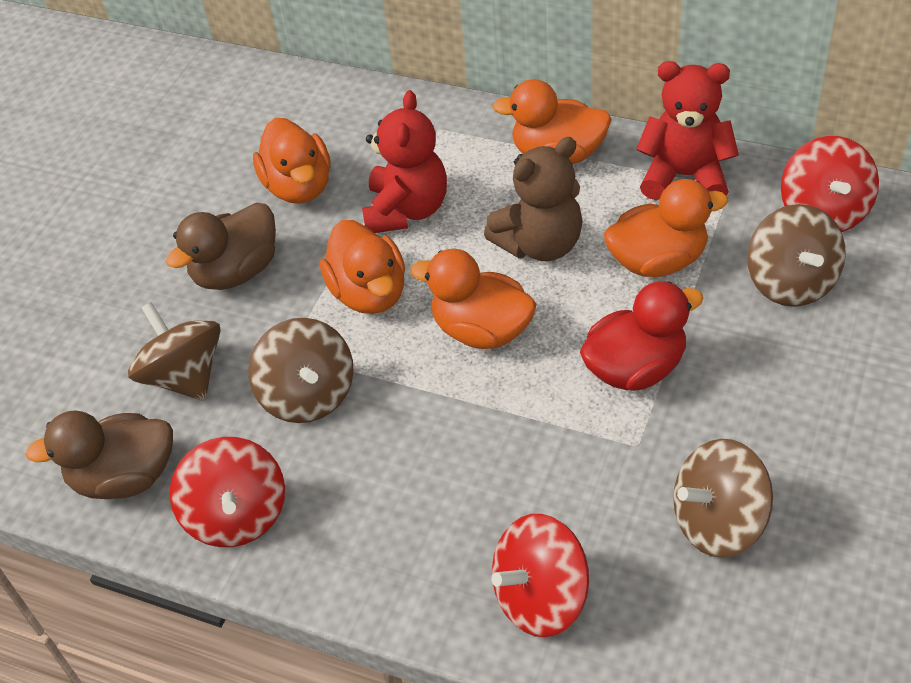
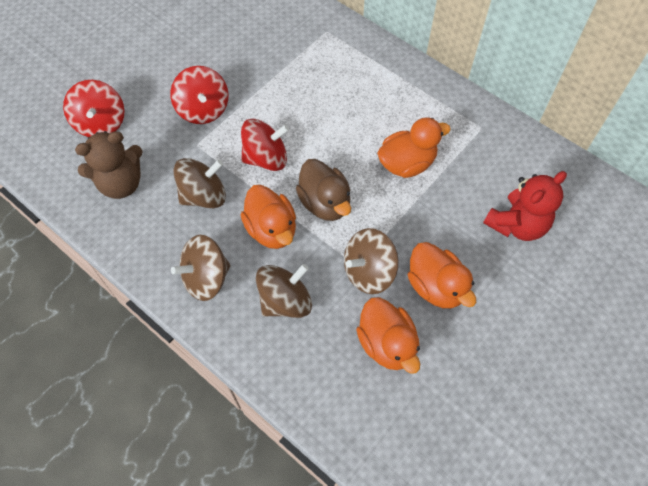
brown duck: [25,410,173,499] [166,203,276,290] = 2 -> [296,159,351,221] = 1
orange duck: [253,118,331,204] [320,220,405,314] [410,249,536,349] [492,79,612,164] [604,179,728,277] = 5 -> [240,185,296,249] [356,297,420,374] [377,117,451,178] [408,242,476,309] = 4
red duck: [580,281,704,391] = 1 -> none = 0
red teddy bear: [362,90,447,233] [636,61,739,200] = 2 -> [483,171,567,241] = 1

